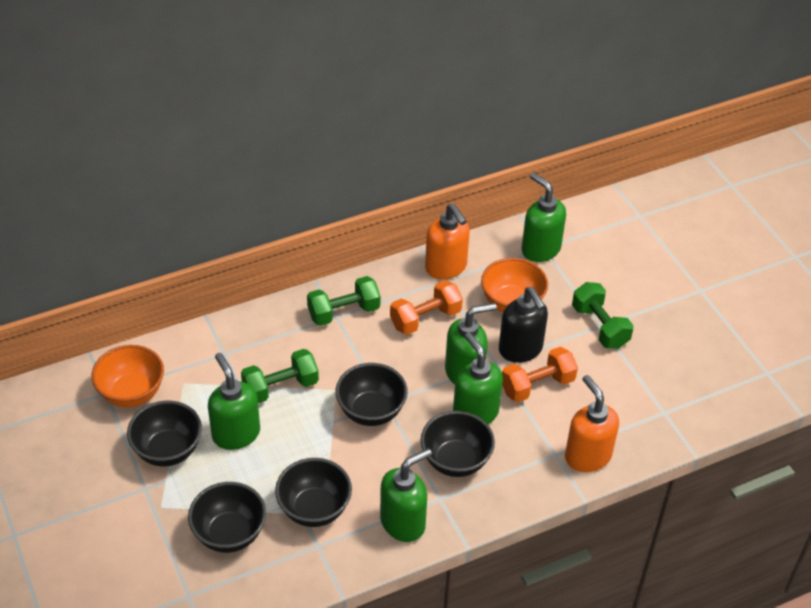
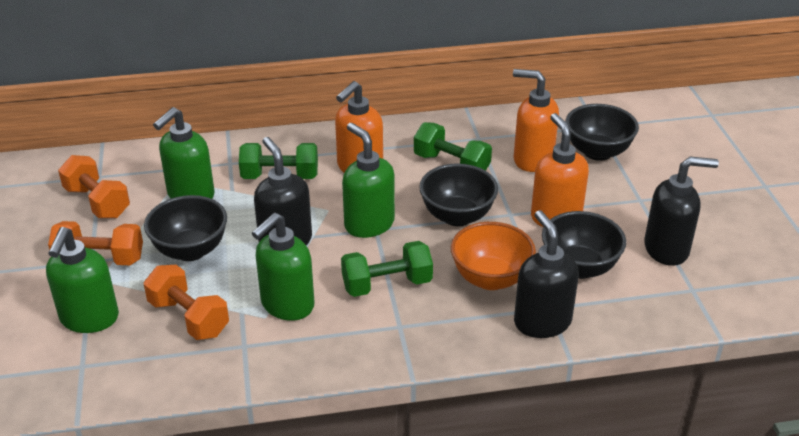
black bowl: [127,401,202,466] [188,482,266,553] [275,458,352,527] [336,363,408,426] [421,411,495,477] = 5 -> [144,195,227,261] [419,163,498,226] [542,211,626,279] [566,104,639,161] = 4
black soap dispenser: [499,287,548,363] = 1 -> [254,137,312,245] [514,210,579,338] [644,157,719,266] = 3
green soap dispenser: [208,353,260,450] [380,448,432,542] [445,303,497,384] [453,332,503,424] [522,173,566,262] = 5 -> [46,227,119,333] [153,107,215,199] [252,213,314,321] [342,123,395,238] = 4
orange bowl: [91,345,164,407] [481,258,548,312] = 2 -> [451,222,536,290] = 1
orange dumbbell: [390,280,463,335] [502,347,578,402] = 2 -> [48,221,143,265] [58,155,130,218] [144,265,229,340] = 3
orange soap dispenser: [425,204,470,279] [565,375,619,472] = 2 -> [335,81,383,173] [513,69,559,172] [531,113,589,227] = 3

